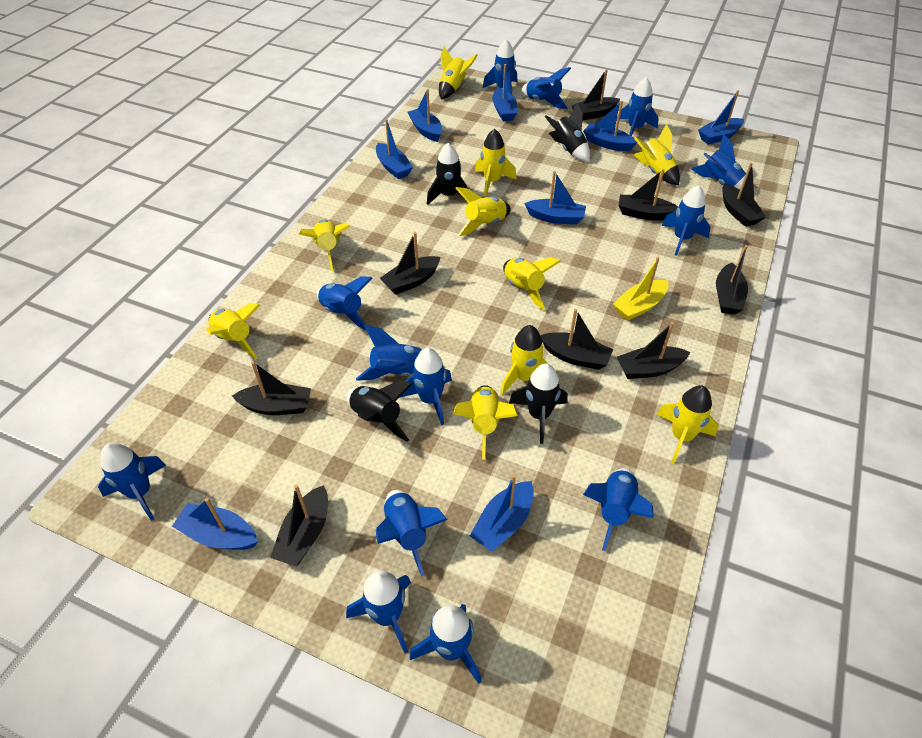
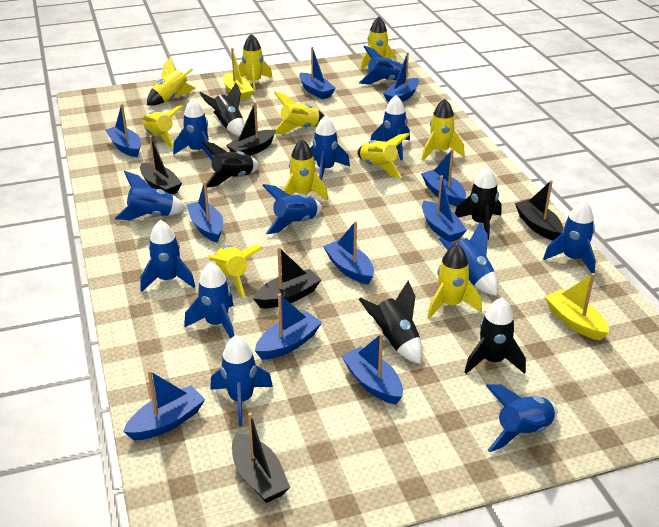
black boat: [232,361,311,415] [270,484,328,566] [380,232,440,295] [540,309,613,370] [571,69,620,120] [617,322,690,379] [618,169,678,220] [716,245,748,315] [722,162,766,227] = 9 -> [140,136,182,195] [226,102,276,156] [232,413,290,503] [253,247,321,308] [515,180,563,241] = 5
black rocket: [347,380,413,442] [427,143,469,205] [509,364,568,444] [545,103,590,162] = 4 -> [199,83,244,136] [201,141,260,187] [359,281,423,364] [455,166,502,240] [465,298,526,374] = 5
blue boat: [172,498,258,550] [376,119,413,179] [407,89,442,142] [470,474,534,552] [492,64,517,121] [524,171,586,225] [583,101,637,151] [698,90,744,145] = 8 -> [105,104,141,157] [123,370,205,440] [187,181,223,242] [255,293,322,360] [299,47,336,99] [323,221,374,284] [341,333,403,404] [383,52,419,103] [421,149,466,206] [422,175,467,242] = 10
blue rocket: [98,443,166,521] [317,276,373,330] [346,570,411,653] [356,325,423,381] [376,490,447,577] [399,348,452,426] [409,604,482,684] [483,39,517,94] [521,67,571,109] [583,468,654,551] [620,77,659,136] [662,185,711,256] [691,134,746,189] = 13 -> [115,171,187,220] [140,220,195,292] [173,98,213,160] [184,262,234,339] [210,335,273,426] [262,184,322,234] [310,115,350,180] [359,46,409,85] [370,95,410,160] [439,222,498,296] [486,384,558,452] [543,200,596,274] = 12
yellow boat: [613,257,668,321] = 1 -> [223,48,254,101] [545,273,609,341] = 2

